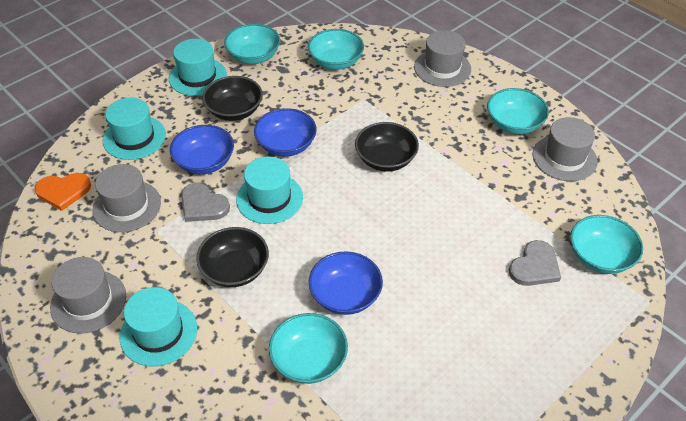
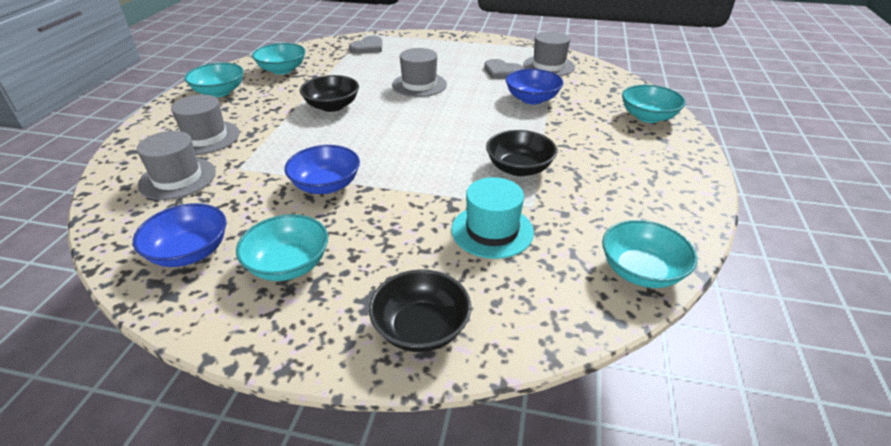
orange heart: [35,173,91,211] = 1 -> none = 0
turquoise hat: [103,97,166,160] [120,287,197,367] [169,39,227,96] [236,156,303,224] = 4 -> [451,177,534,259] = 1

